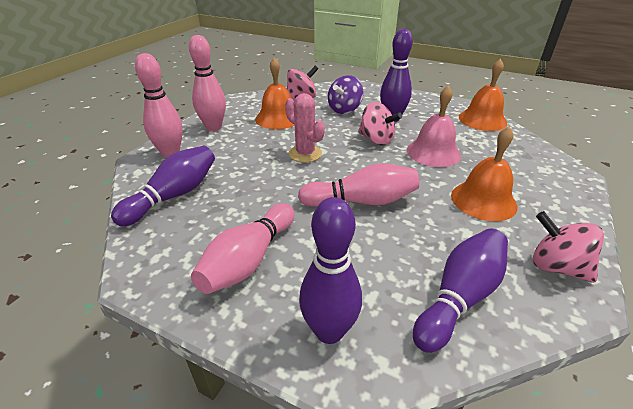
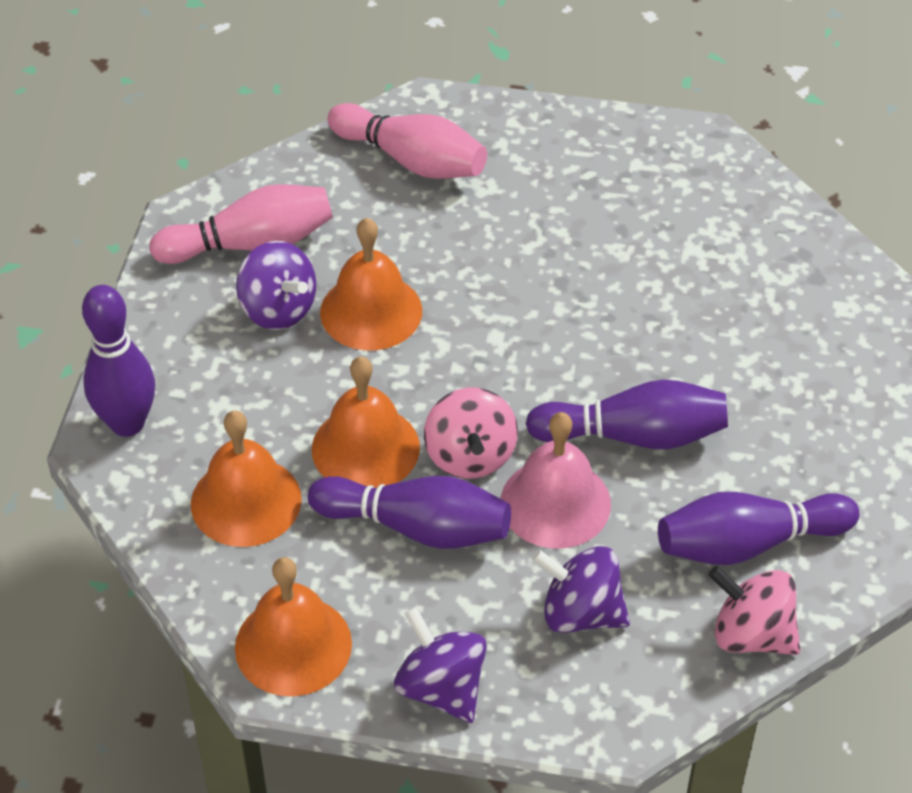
orange bell: [255,58,295,129] [451,127,517,221] [459,59,507,131] = 3 -> [191,411,302,547] [235,557,352,696] [312,357,420,488] [320,218,422,350] = 4
pink bowling pin: [135,53,183,158] [189,35,226,131] [191,203,294,294] [298,163,419,206] = 4 -> [149,184,333,264] [327,103,487,179] = 2
pink cactus: [285,93,325,163] = 1 -> none = 0
pink spinning top: [287,66,318,100] [358,102,402,146] [533,211,604,283] = 3 -> [424,388,518,479] [708,566,800,655] = 2
purple spinning top: [328,75,363,114] = 1 -> [236,241,316,330] [394,606,487,723] [532,546,630,633] = 3

